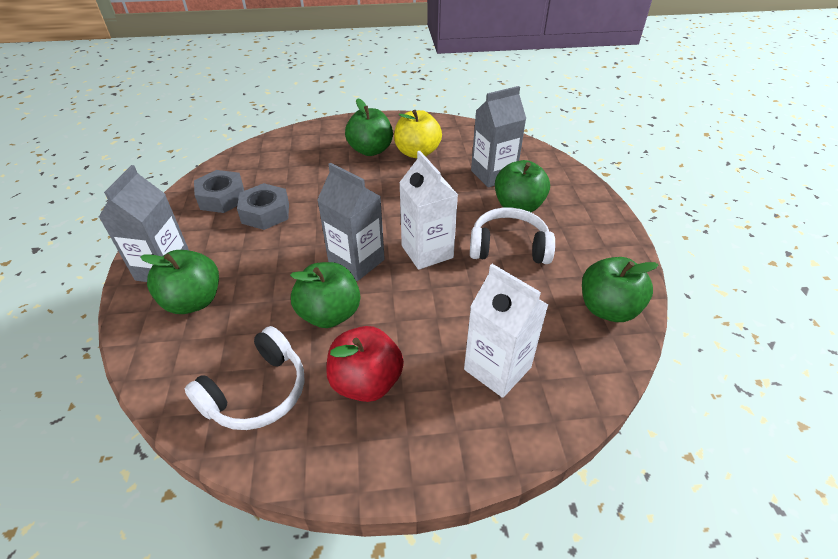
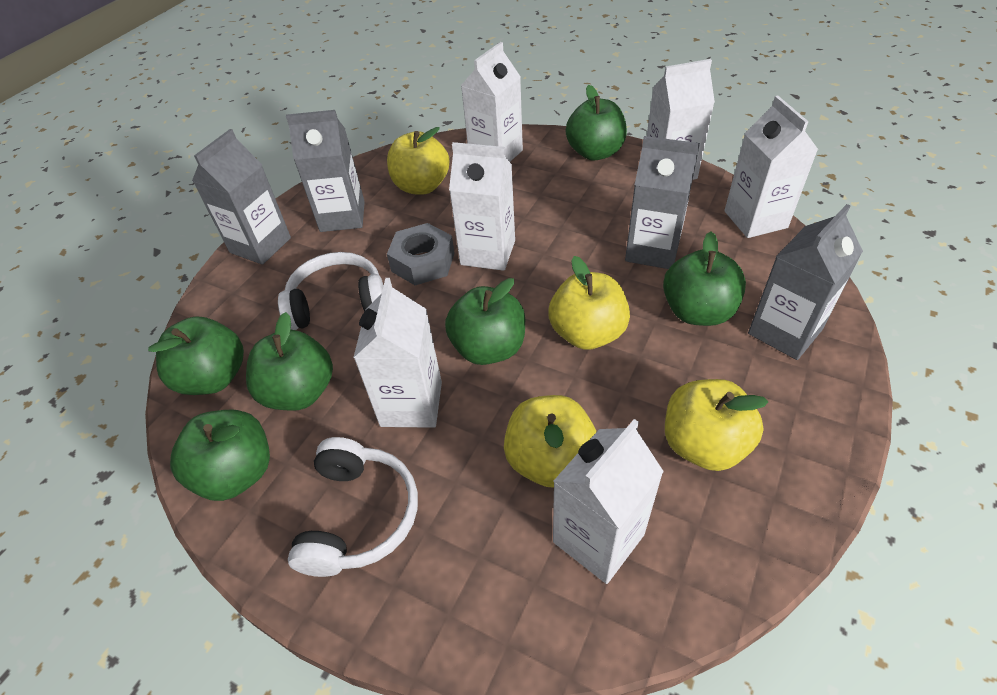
green apple: [140,250,219,314] [290,262,360,328] [345,98,393,156] [495,160,550,212] [582,257,659,322] = 5 -> [148,316,244,395] [170,410,270,501] [246,312,333,411] [445,278,525,365] [566,85,627,160] [663,232,746,326] = 6
grey carton: [99,165,189,282] [317,163,385,281] [471,86,526,188] = 3 -> [192,129,291,265] [286,110,365,232] [625,136,700,269] [748,204,863,360] = 4
grey nut: [194,170,244,213] [237,183,289,230] = 2 -> [387,223,454,285] = 1
red apple: [326,326,404,402] = 1 -> none = 0
white carton: [399,151,458,270] [464,264,548,398] = 2 -> [353,278,442,428] [449,142,515,271] [461,42,523,162] [553,419,664,584] [647,59,715,180] [724,96,818,238] = 6
yellow apple: [394,110,442,158] = 1 -> [387,127,449,195] [504,395,596,488] [548,256,630,350] [665,379,768,471] = 4

